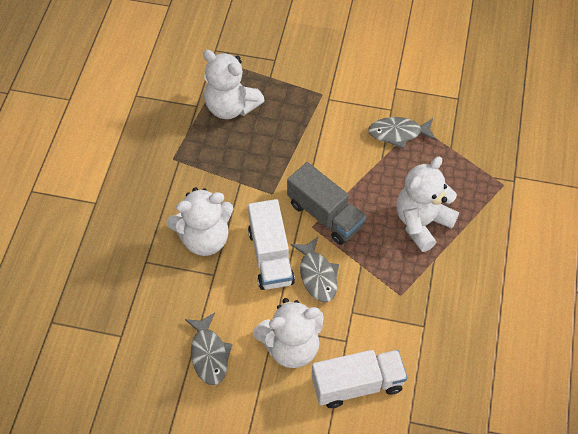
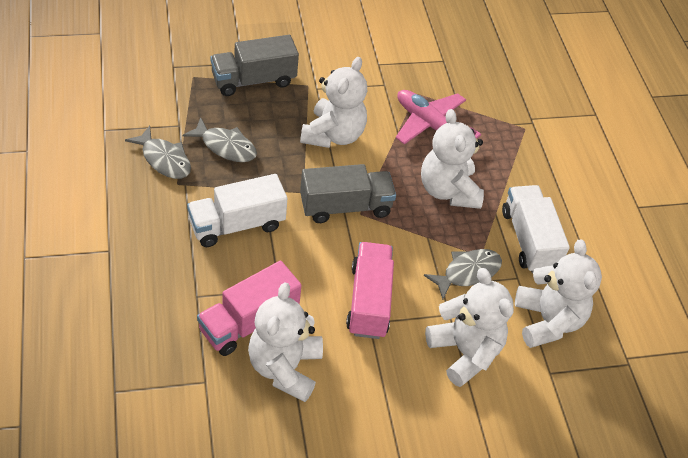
grey truck: [287,162,366,245] = 1 -> [211,35,299,96] [300,164,396,223] = 2
pink plane: none = 0 -> [396,90,481,144] = 1
pink truck: none = 0 -> [197,261,302,356] [346,242,394,339] = 2
white teddy bear: [166,187,234,256] [203,50,265,119] [253,298,324,368] [396,157,459,252] = 4 -> [248,283,323,402] [300,57,367,148] [421,109,484,209] [425,268,514,387] [515,240,602,348] = 5

